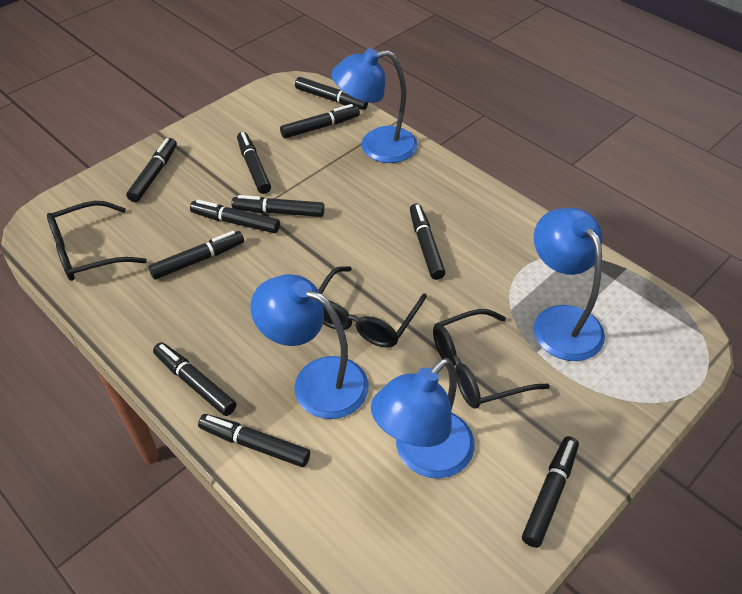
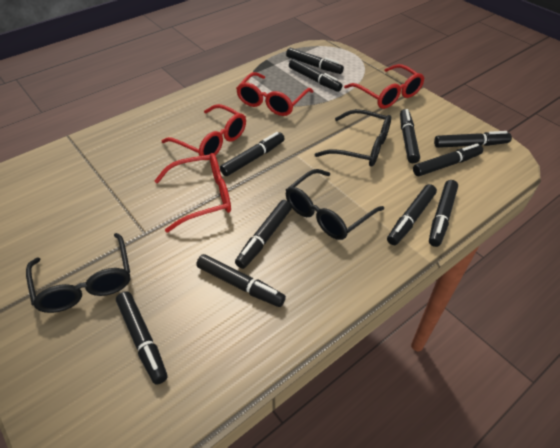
blue lamp: [251,274,369,419] [331,48,418,163] [371,358,474,479] [534,208,605,361] = 4 -> none = 0
red glasses: none = 0 -> [154,153,231,233] [161,104,246,160] [236,72,313,116] [344,64,424,109] = 4

